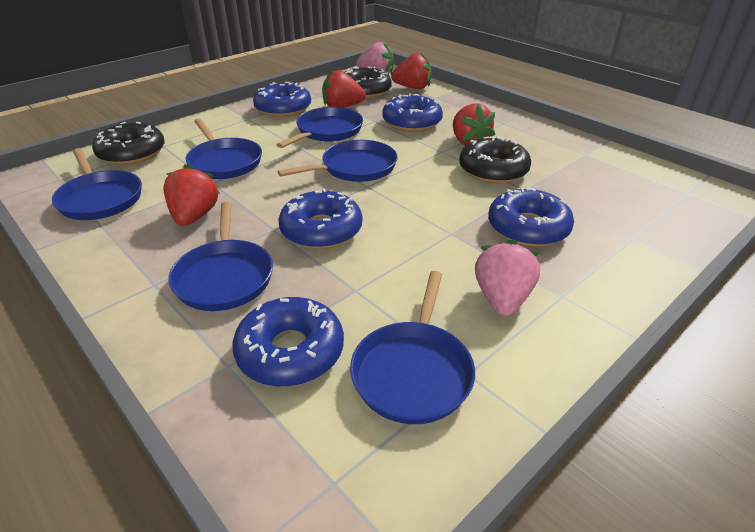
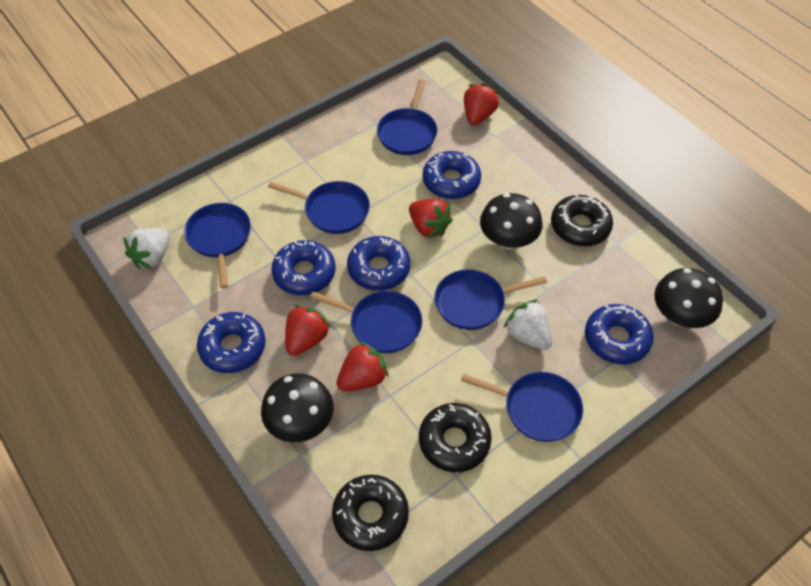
black mushroom: none = 0 -> [261,373,334,442] [480,193,543,249] [654,268,723,328] = 3
pink strawberry: [356,41,394,74] [475,239,540,316] = 2 -> none = 0
white strawberry: none = 0 -> [123,228,170,269] [504,300,552,350] = 2

